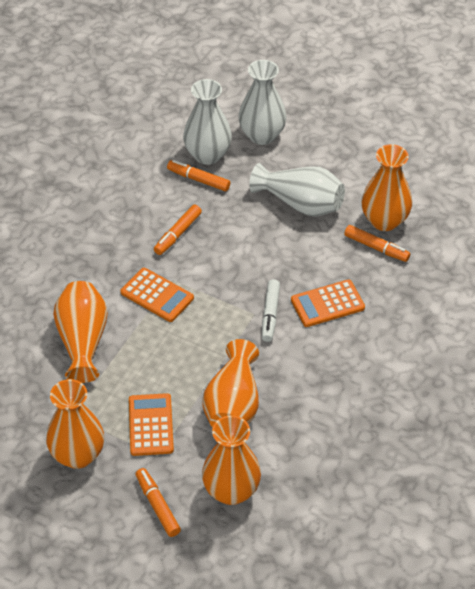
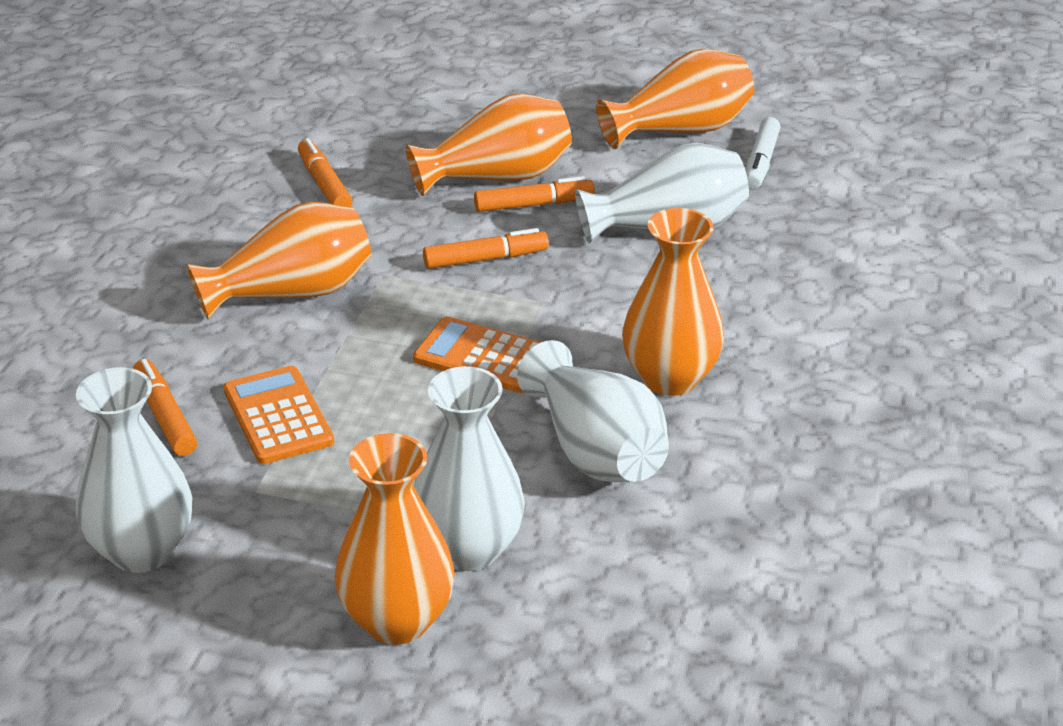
orange calculator: [120,268,194,322] [129,393,174,456] [291,280,365,327] = 3 -> [223,366,334,464] [413,317,541,393] = 2
white vase: [183,79,232,165] [238,60,287,145] [249,163,345,217] = 3 -> [76,367,192,573] [414,366,525,571] [517,340,669,482] [575,143,749,244] = 4

